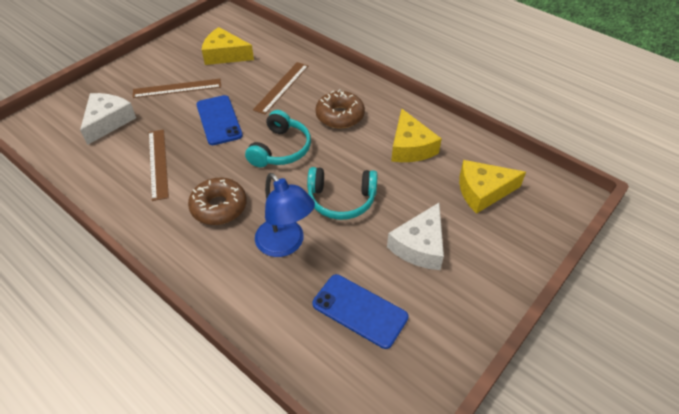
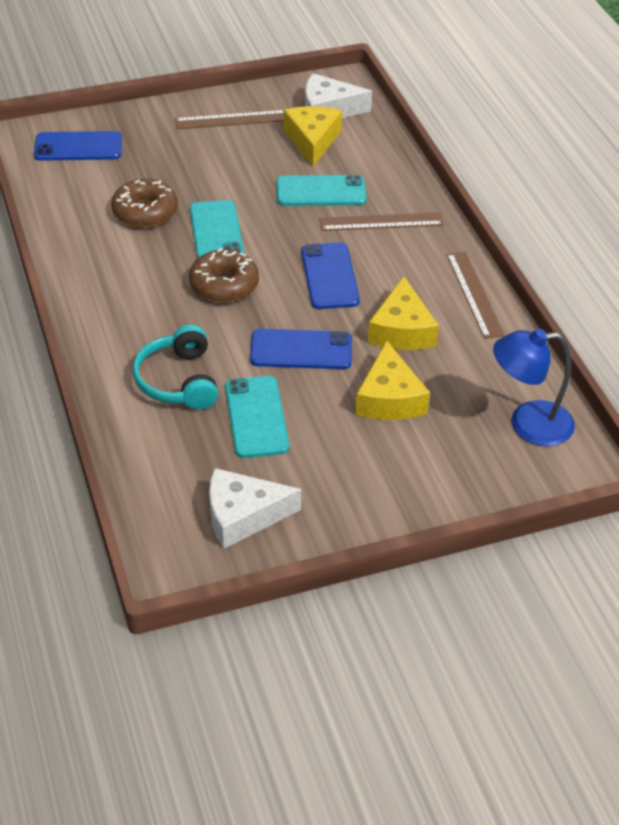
blue phone: [196,95,243,145] [312,274,409,349] = 2 -> [34,131,122,161] [250,329,352,369] [301,242,360,309] = 3
turquoise headphones: [245,110,311,167] [307,167,378,220] = 2 -> [133,325,218,410] = 1
turquoise phone: none = 0 -> [190,200,244,259] [225,376,289,458] [276,175,367,206] = 3

